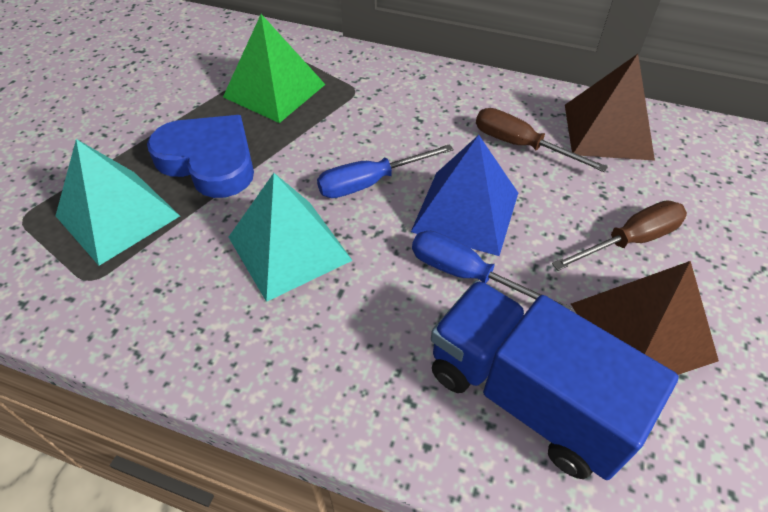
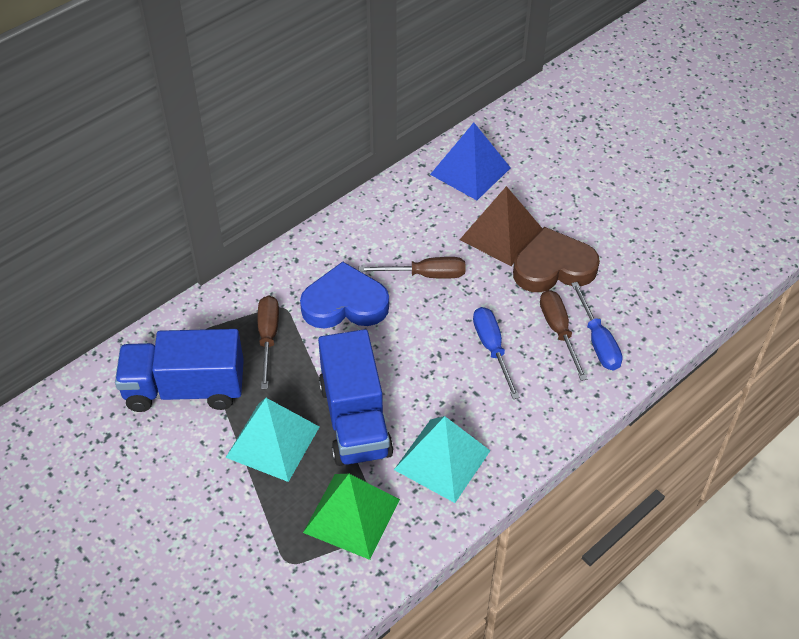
blue truck: [431,280,679,480] = 1 -> [115,329,244,412] [318,329,394,466] = 2
brown heart: none = 0 -> [513,227,600,292] = 1
brown pyramid: [565,54,655,161] [571,261,719,375] = 2 -> [460,186,543,266] = 1
brown screwdriver: [476,108,608,172] [552,200,687,271] = 2 -> [258,295,279,389] [359,257,466,279] [540,290,587,381] = 3

